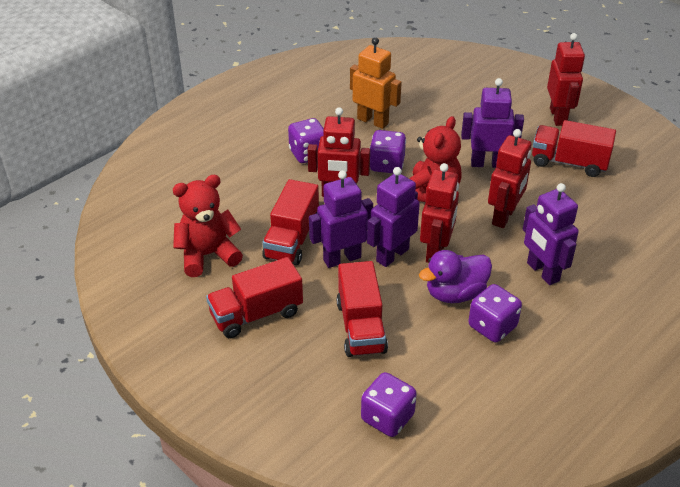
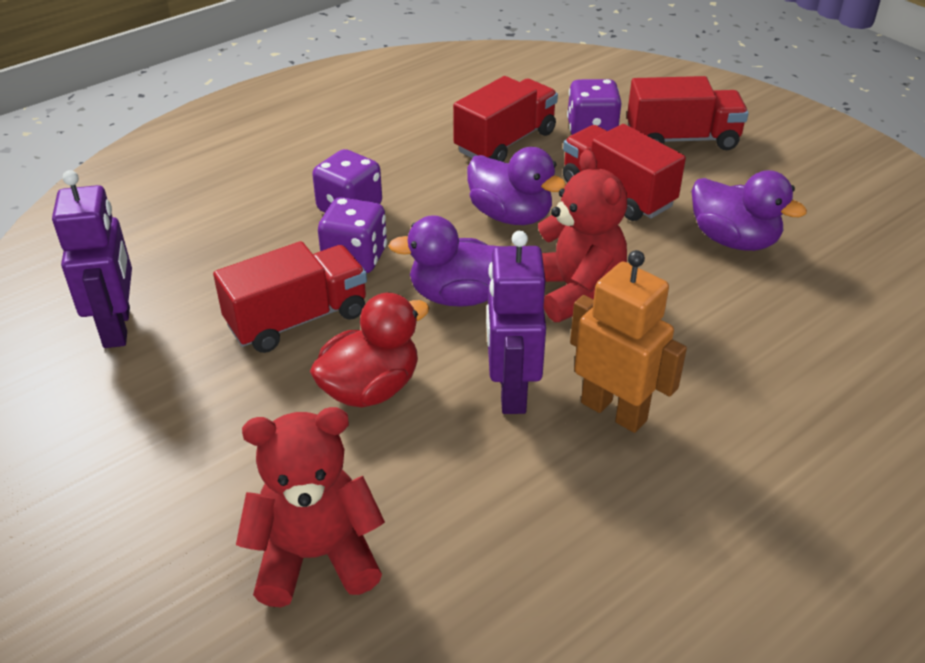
purple dice: [288,118,324,163] [361,372,417,437] [370,130,406,174] [468,284,522,342] = 4 -> [312,149,382,212] [318,197,387,273] [567,79,622,135] = 3
purple duck: [419,250,492,303] = 1 -> [388,215,498,307] [467,147,566,225] [692,170,807,251] = 3
purple robot: [309,171,373,268] [367,167,420,267] [461,78,524,168] [523,183,579,285] = 4 -> [52,170,132,348] [486,231,546,414] = 2
red duck: none = 0 -> [310,293,429,408] = 1
red robot: [308,107,370,197] [420,163,459,263] [488,129,531,228] [547,33,585,126] = 4 -> none = 0

